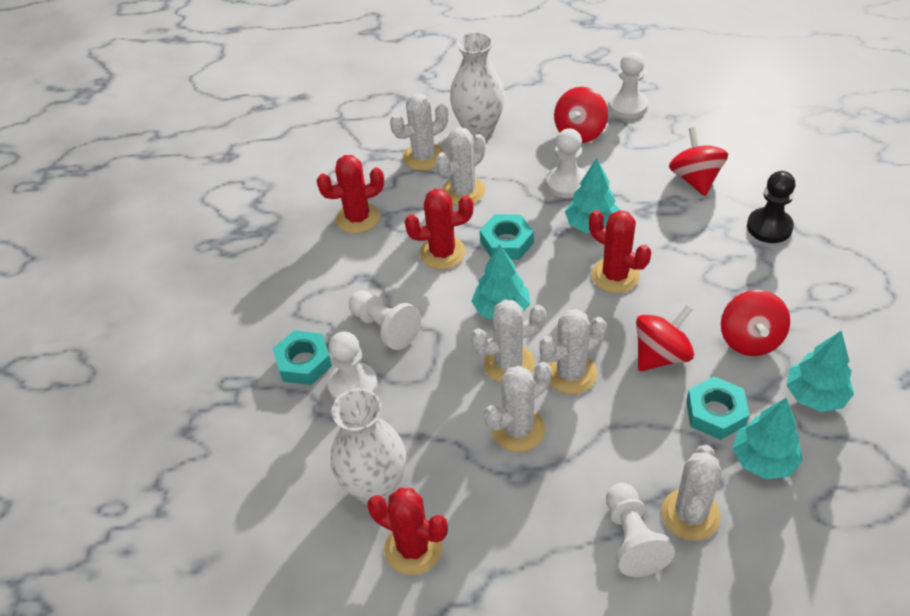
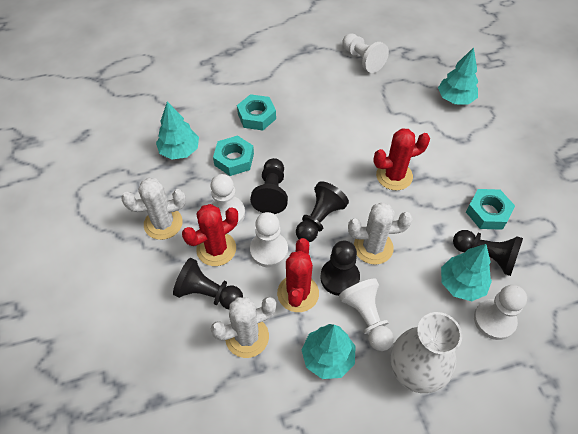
black pawn: [747,171,795,243] = 1 -> [173,258,243,310] [250,158,288,214] [296,181,349,242] [320,241,360,296] [453,230,523,276] = 5
red cactus: [317,155,384,234] [367,488,448,575] [405,189,473,270] [589,210,651,293] = 4 -> [182,204,238,266] [277,238,319,312] [373,128,430,190] = 3
red spinning top: [554,87,608,143] [636,304,694,371] [669,127,728,196] [721,290,790,356] = 4 -> none = 0
white cactus: [390,94,448,171] [436,127,486,206] [471,300,546,383] [484,362,552,452] [540,309,607,394] [661,445,722,541] = 6 -> [121,177,186,240] [211,297,276,358] [348,202,413,265] = 3
white vase: [331,388,406,505] [450,32,505,139] = 2 -> [391,312,462,393] = 1

